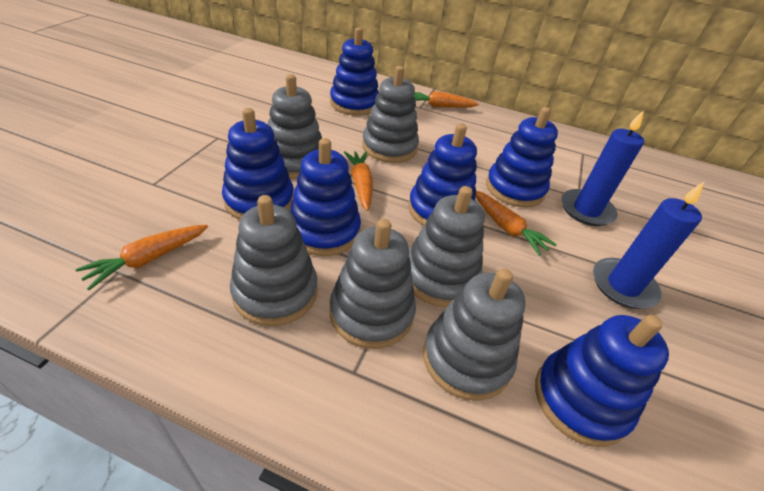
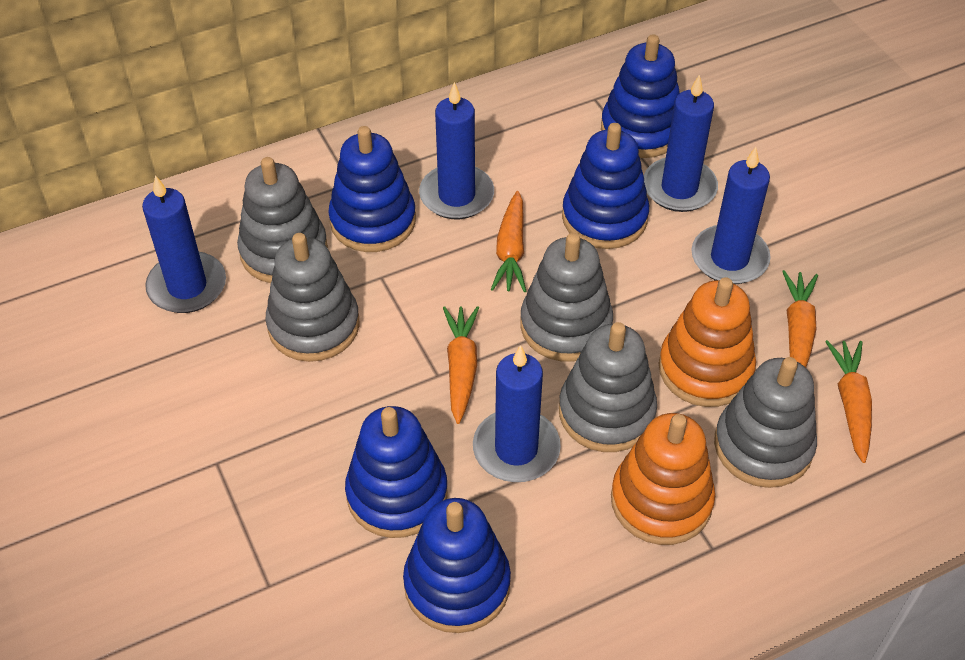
blue candle: [561,110,644,226] [593,182,704,309] = 2 -> [142,175,226,313] [419,82,494,219] [473,345,561,482] [644,74,718,212] [691,147,771,284] = 5
blue stacking toy: [222,108,294,220] [290,138,361,256] [330,27,379,116] [408,123,477,226] [486,107,558,207] [535,315,669,447] = 6 -> [328,126,416,252] [345,406,448,538] [403,498,511,633] [562,123,649,249] [601,34,679,158] = 5
grey stacking toy: [230,195,318,326] [267,74,322,179] [330,219,416,349] [362,66,419,163] [409,186,484,307] [423,268,526,401] = 6 -> [237,157,328,283] [266,233,360,362] [520,233,613,362] [559,322,657,452] [714,357,817,488] = 5
orange stacking toy: none = 0 -> [611,413,715,545] [659,277,756,407] = 2

